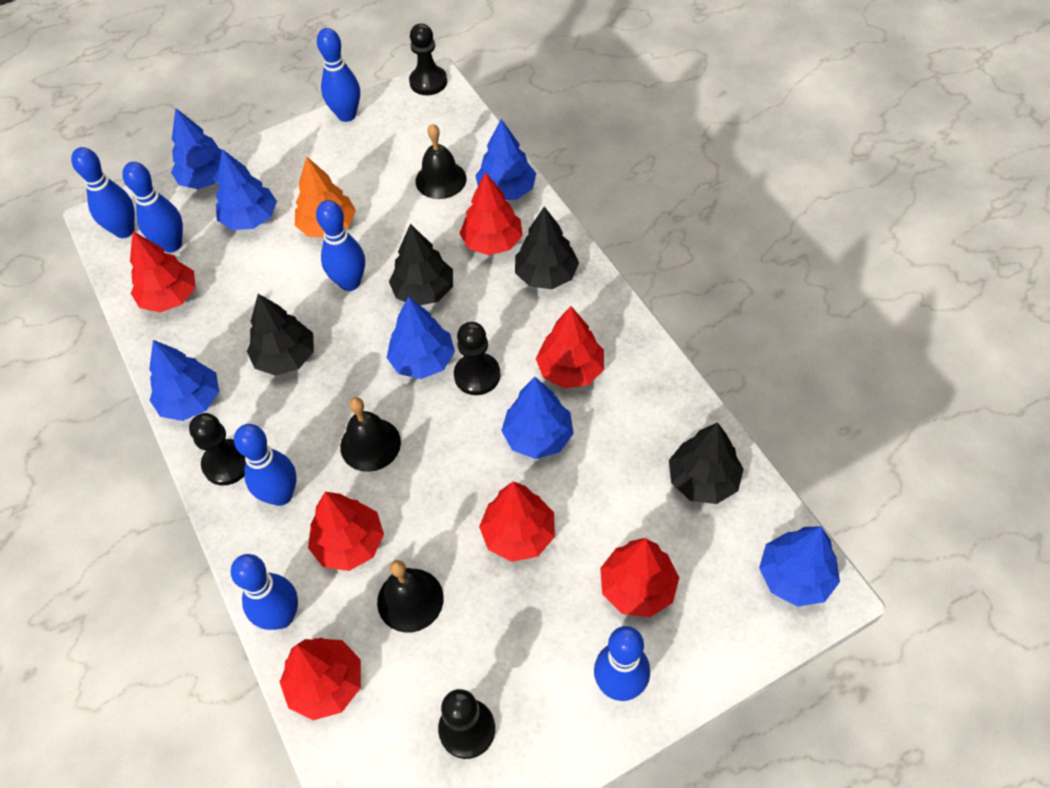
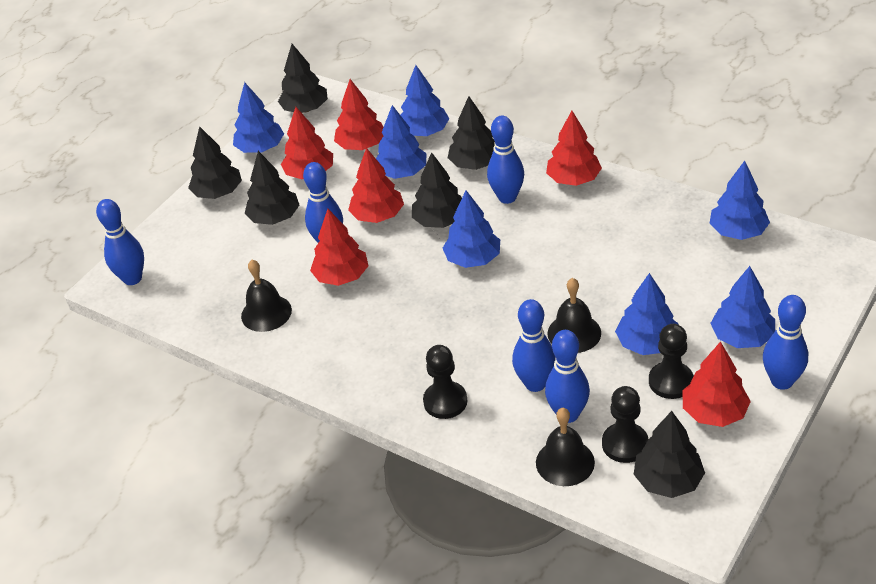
black pawn: [189,413,246,485] [409,24,447,95] [438,689,495,759] [454,322,501,395] = 4 -> [423,345,467,419] [602,386,648,463] [649,324,694,399] = 3
black tree: [247,294,314,376] [389,224,453,305] [515,206,579,289] [669,422,744,504] = 4 -> [188,126,242,199] [245,151,299,225] [278,44,328,113] [412,152,462,228] [448,96,495,170] [634,411,705,498] = 6
blue bowling pin: [71,147,135,238] [122,162,183,253] [231,554,298,630] [234,424,296,506] [316,200,365,291] [317,28,360,122] [594,626,650,701] = 7 -> [96,199,144,285] [303,162,343,243] [487,116,524,204] [512,299,555,392] [545,330,590,423] [763,295,808,390] = 6
orange tree: [295,156,356,237] = 1 -> none = 0
red tree: [130,231,196,312] [280,638,361,720] [308,492,384,571] [459,172,523,255] [479,481,555,562] [536,306,604,389] [600,538,679,617] = 7 -> [281,107,333,179] [310,209,368,286] [334,79,383,150] [348,148,404,223] [546,111,602,186] [683,341,751,427] = 6

